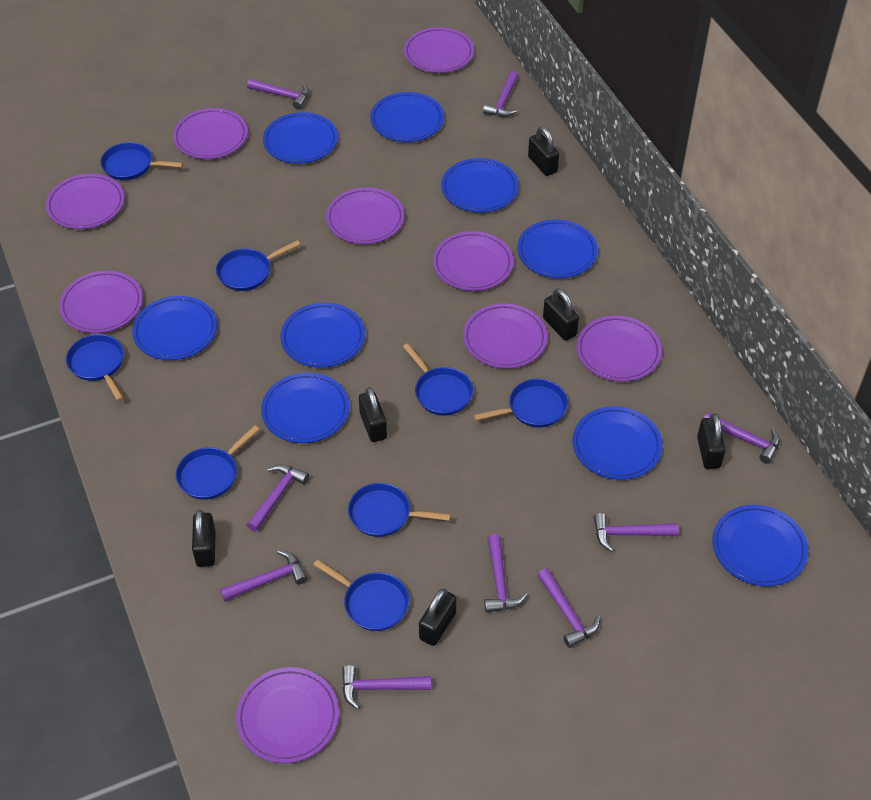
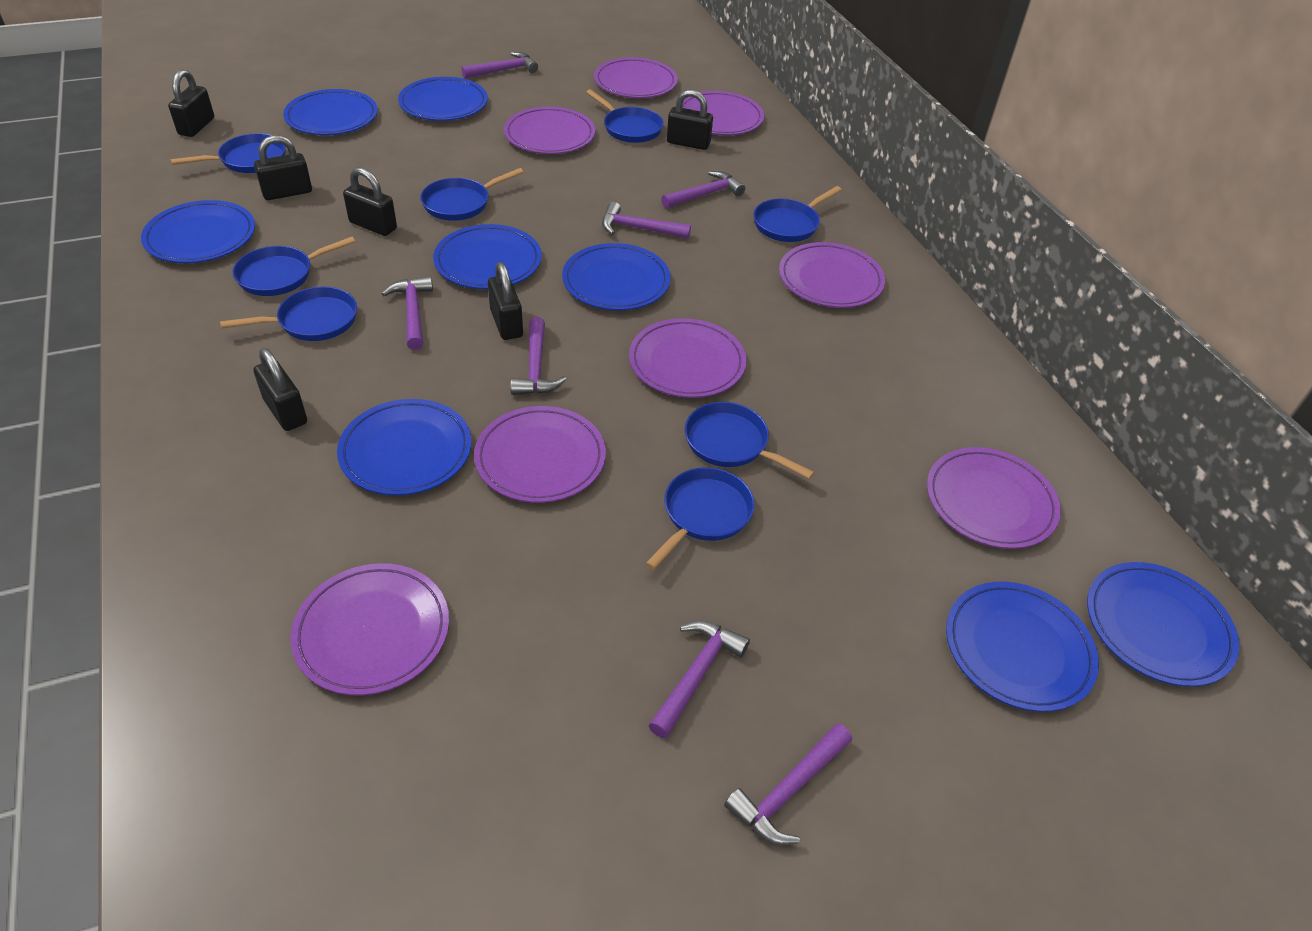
blue plate: [132,296,217,360] [261,373,349,443] [263,112,338,164] [280,303,365,368] [370,92,444,142] [441,158,518,213] [517,219,598,278] [572,407,662,480] [712,505,808,586] = 9 -> [141,200,255,263] [283,89,378,135] [337,399,471,495] [398,77,488,121] [433,224,542,289] [562,243,671,310] [946,581,1099,712] [1087,562,1239,687] = 8
purple hammer: [220,550,308,602] [247,79,309,109] [247,464,309,532] [342,665,431,709] [483,71,518,117] [484,534,527,613] [537,569,600,648] [594,513,678,552] [704,412,780,464] = 9 -> [382,276,433,350] [462,52,538,79] [510,317,566,395] [602,202,691,239] [649,621,750,739] [661,171,745,208] [724,723,852,845] = 7
purple plate: [46,174,124,229] [59,271,143,333] [173,108,248,159] [236,667,339,763] [326,188,404,244] [404,27,474,73] [433,231,513,291] [463,303,547,369] [576,316,662,382] = 9 -> [290,563,449,696] [474,406,606,503] [504,107,595,154] [594,57,678,98] [629,318,746,398] [683,91,764,135] [779,242,885,308] [927,447,1061,549] = 8

